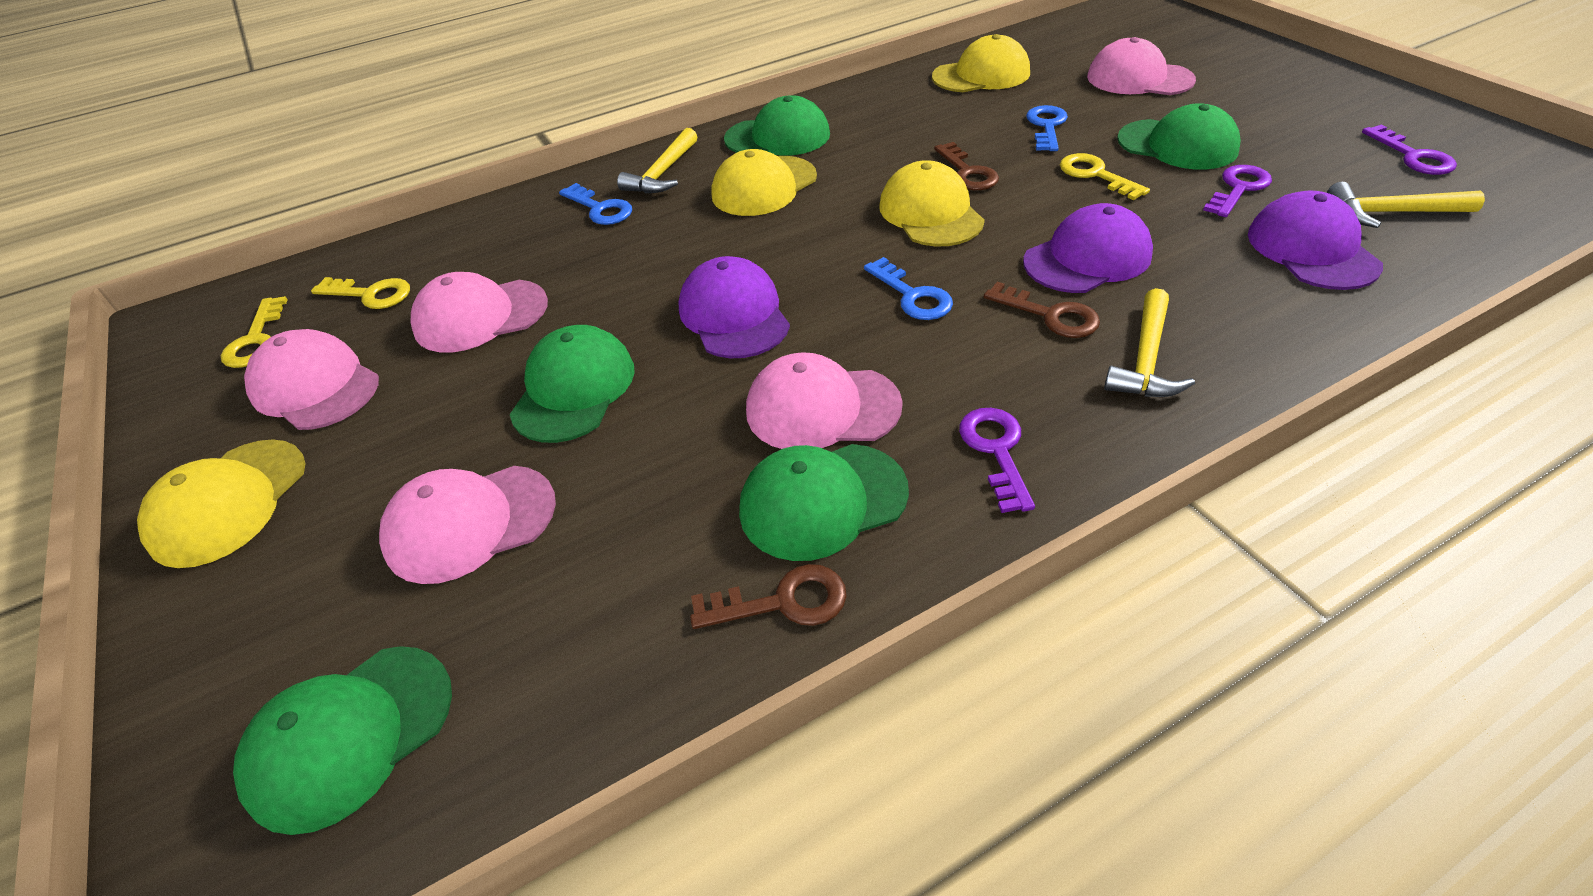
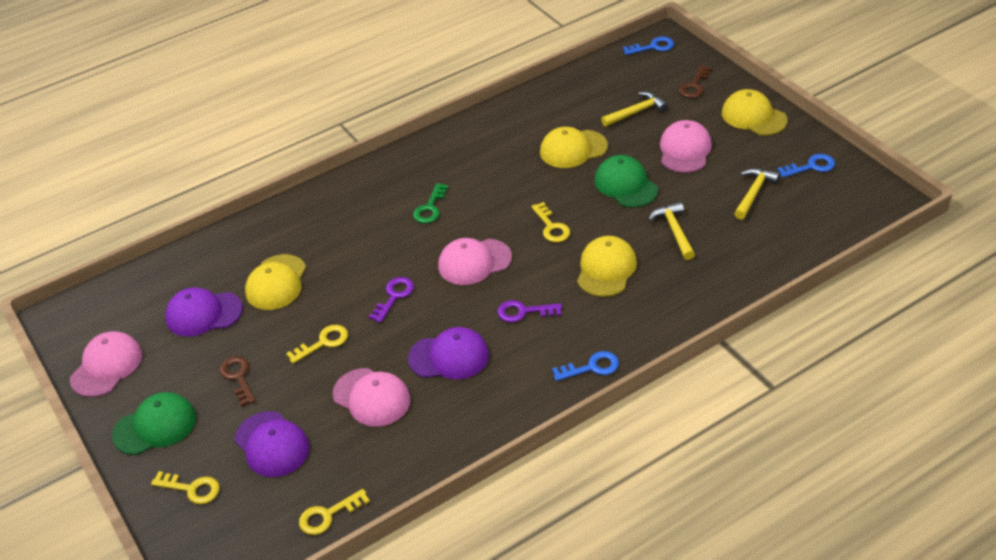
brown key: [690,564,847,629] [934,142,999,190] [984,282,1100,338] = 3 -> [219,356,256,406] [679,65,712,98] = 2
green cap: [233,646,452,835] [510,325,635,443] [724,95,830,156] [739,444,909,561] [1117,103,1241,170] = 5 -> [112,392,196,455] [594,155,658,208] = 2
green key: none = 0 -> [413,183,449,223] = 1
pink cap: [244,329,379,430] [379,466,556,584] [410,272,548,352] [746,352,903,449] [1087,37,1196,95] = 5 -> [70,331,142,397] [333,368,410,427] [438,238,512,285] [660,120,712,173] = 4
purple key: [959,408,1035,513] [1203,165,1272,217] [1362,124,1457,175] = 3 -> [369,277,414,323] [497,300,562,322] = 2
yellow key: [221,296,288,368] [311,277,410,309] [1060,153,1150,200] = 3 -> [151,471,220,504] [286,325,348,364] [299,489,370,535] [531,202,570,242] = 4

